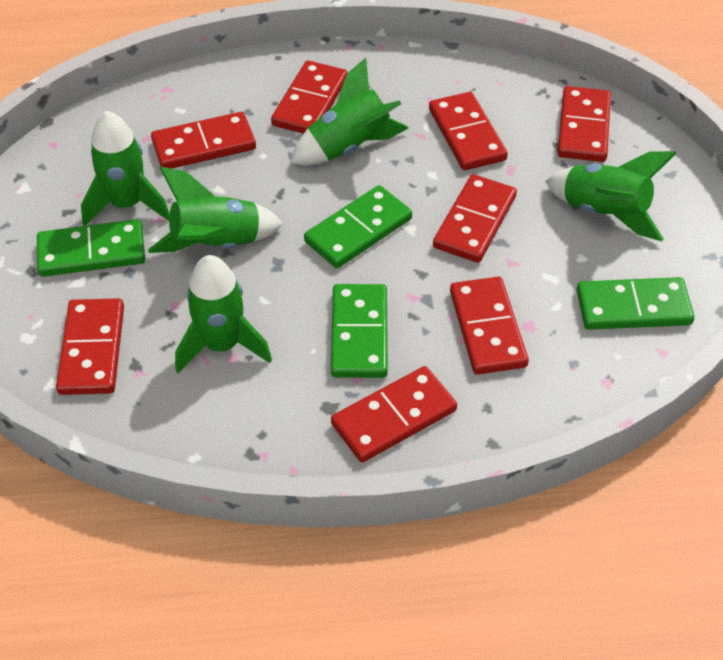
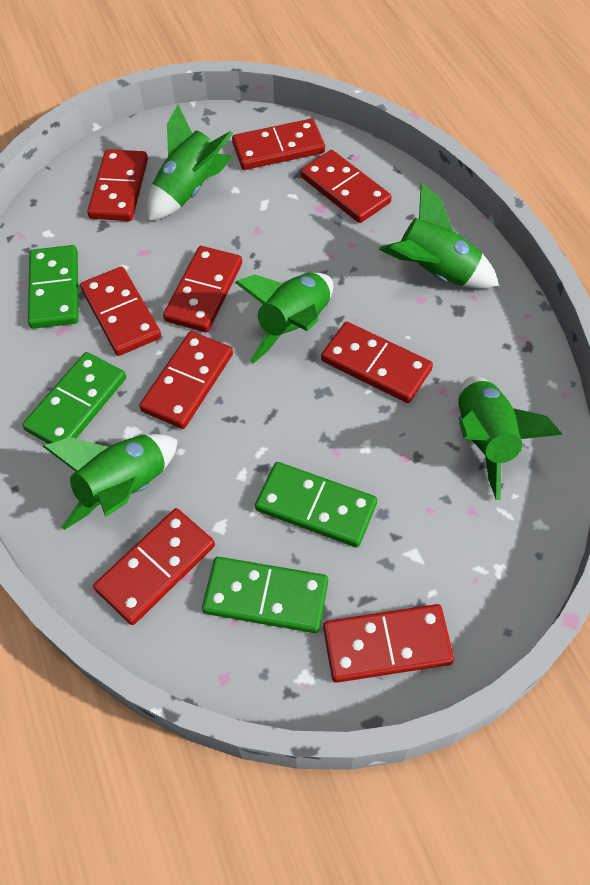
red domino: [56,298,124,395] [151,112,256,169] [271,61,348,134] [331,366,457,463] [429,92,508,170] [433,174,517,263] [450,277,529,375] [558,86,611,162] = 8 -> [80,267,161,356] [87,149,148,221] [93,508,215,625] [139,331,233,429] [163,246,242,332] [232,119,325,170] [300,150,392,223] [321,322,433,403] [323,604,454,683] = 9

